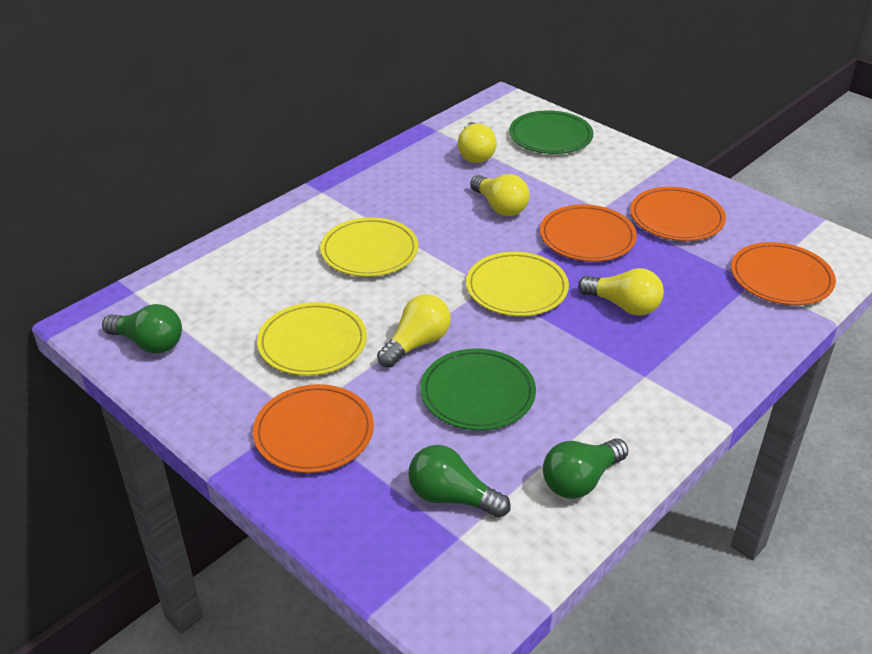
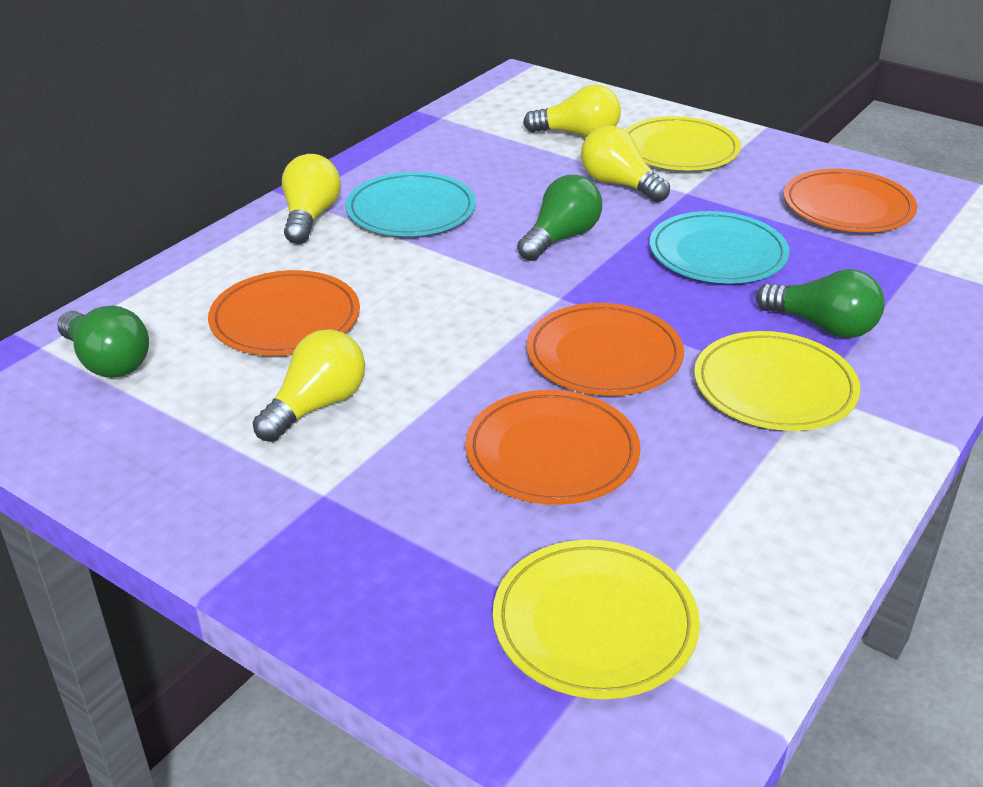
green plate: [420,348,536,430] [509,110,593,154] = 2 -> none = 0
turquoise plate: none = 0 -> [345,172,476,236] [650,211,790,283] = 2

